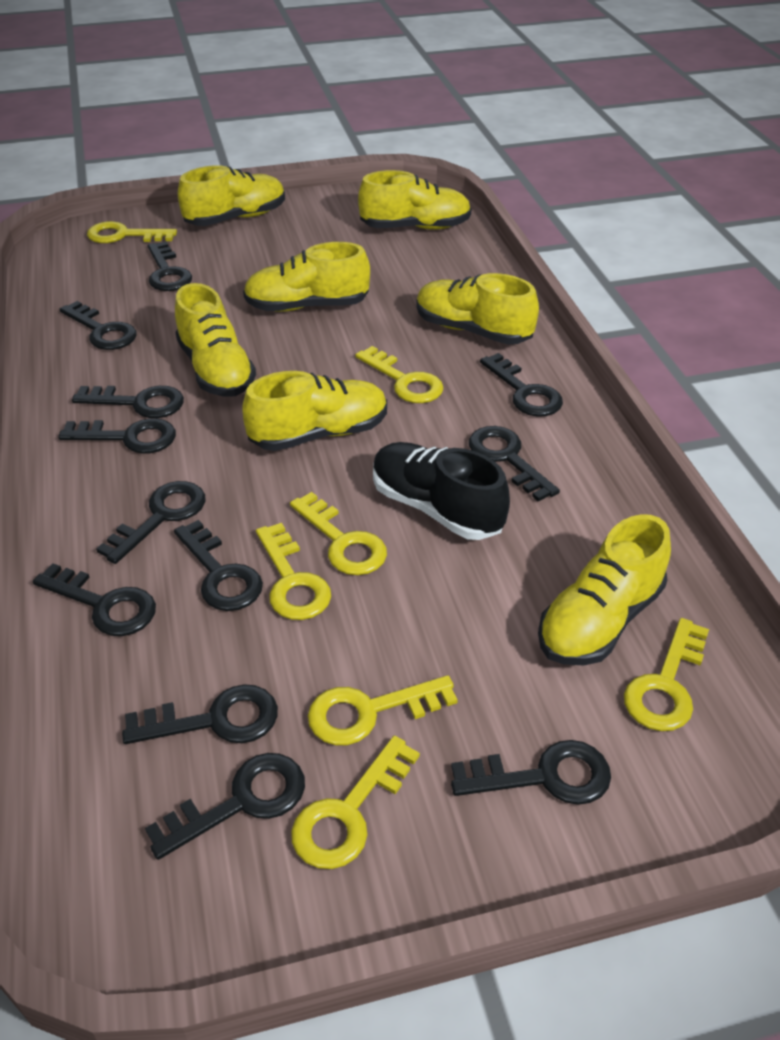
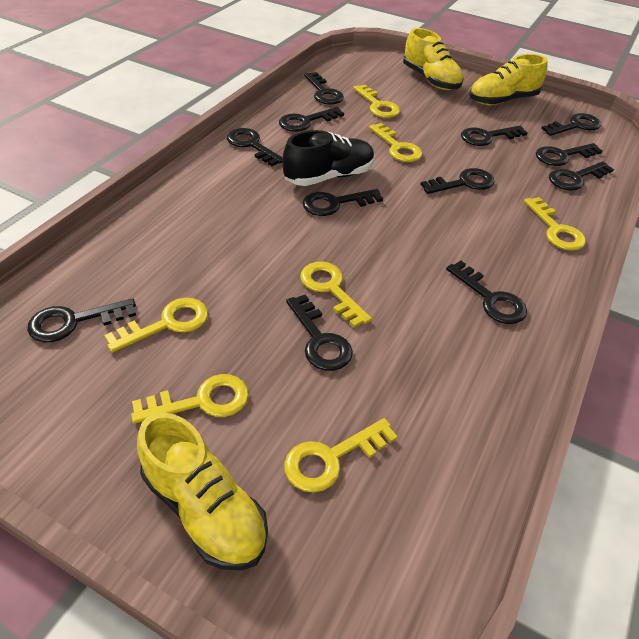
yellow shoe: [175,283,256,397] [178,165,285,226] [242,371,387,451] [243,242,370,312] [358,170,471,230] [416,273,539,344] [538,514,671,665] = 7 -> [137,412,268,570] [403,28,464,90] [469,54,548,105] = 3

